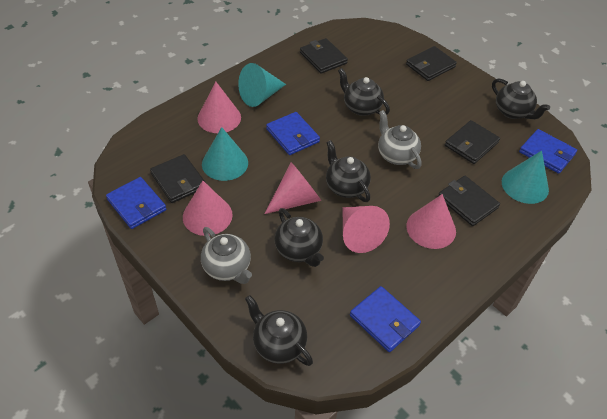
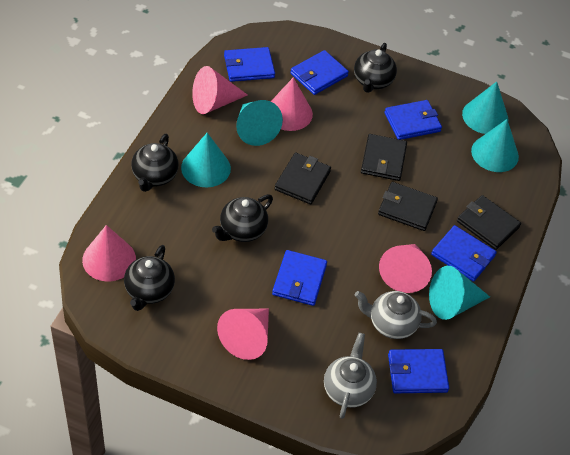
black teapot: [245,295,313,366] [274,208,324,267] [326,140,371,202] [338,68,390,116] [492,78,550,119] = 5 -> [124,245,175,311] [131,134,179,192] [212,194,273,242] [354,43,397,93] = 4
black wallet: [150,154,206,203] [300,38,348,74] [406,46,457,81] [438,176,500,226] [445,120,500,164] = 5 -> [275,153,331,204] [361,134,407,181] [378,182,438,231] [457,195,521,250] = 4
blue wallet: [106,177,166,229] [266,112,320,155] [350,286,421,352] [519,129,577,174] = 4 -> [224,47,275,82] [272,250,327,306] [290,50,349,95] [385,100,442,140] [388,349,449,393] [431,225,497,282] = 6
turquoise cone: [202,127,248,181] [238,63,286,107] [502,151,549,204] = 3 -> [181,133,231,188] [236,100,283,146] [429,266,490,320] [462,81,508,134] [471,119,519,172] = 5

